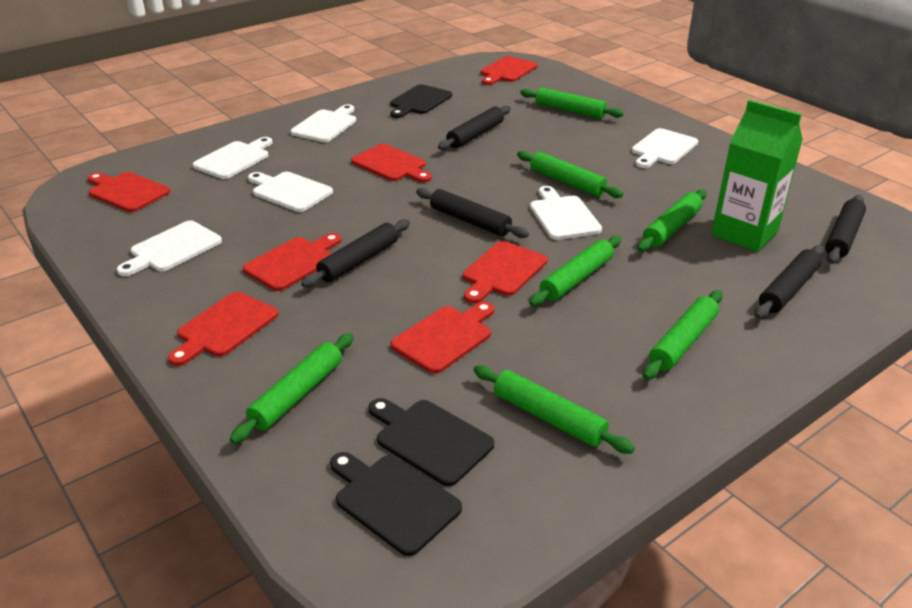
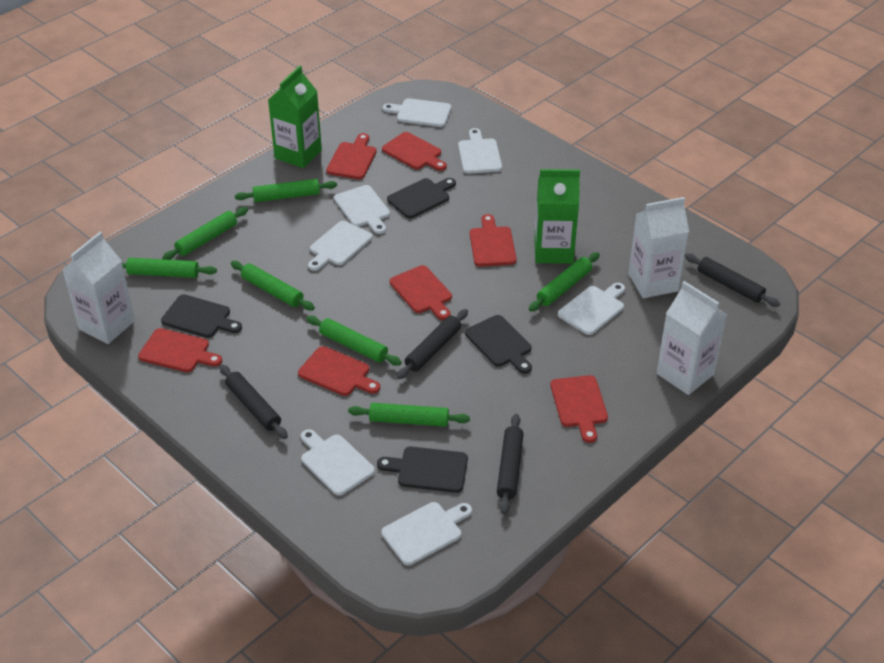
black cutting board: [330,452,462,556] [368,398,494,486] [390,84,452,118] = 3 -> [161,294,242,338] [377,446,468,493] [387,178,456,218] [465,315,532,374] = 4
black rolling pin: [301,219,410,287] [416,188,529,238] [438,105,511,150] [755,245,824,319] [825,195,866,264] = 5 -> [220,365,288,439] [397,309,468,379] [497,414,524,514] [684,253,780,307] = 4
green carton: [711,100,803,252] = 1 -> [268,66,322,168] [534,169,580,264] = 2
white carton: none = 0 -> [62,232,135,344] [628,197,689,298] [657,281,727,395] = 3
white cutting board: [117,221,222,276] [193,137,273,179] [248,172,333,212] [290,104,356,142] [530,186,602,240] [632,128,698,168] = 6 -> [301,429,375,496] [308,221,373,271] [334,185,390,234] [381,502,472,565] [383,98,451,127] [458,128,502,174] [558,283,625,335] = 7

